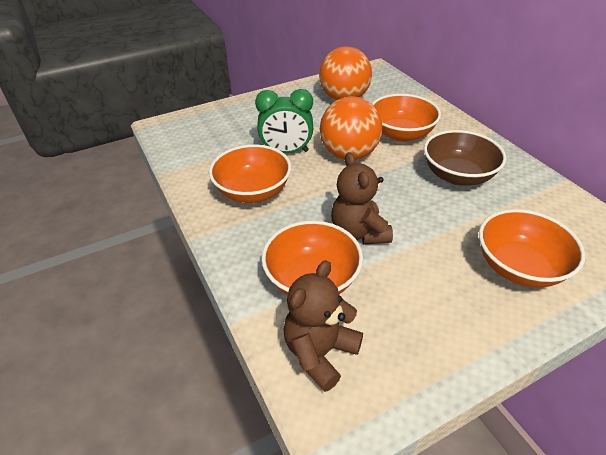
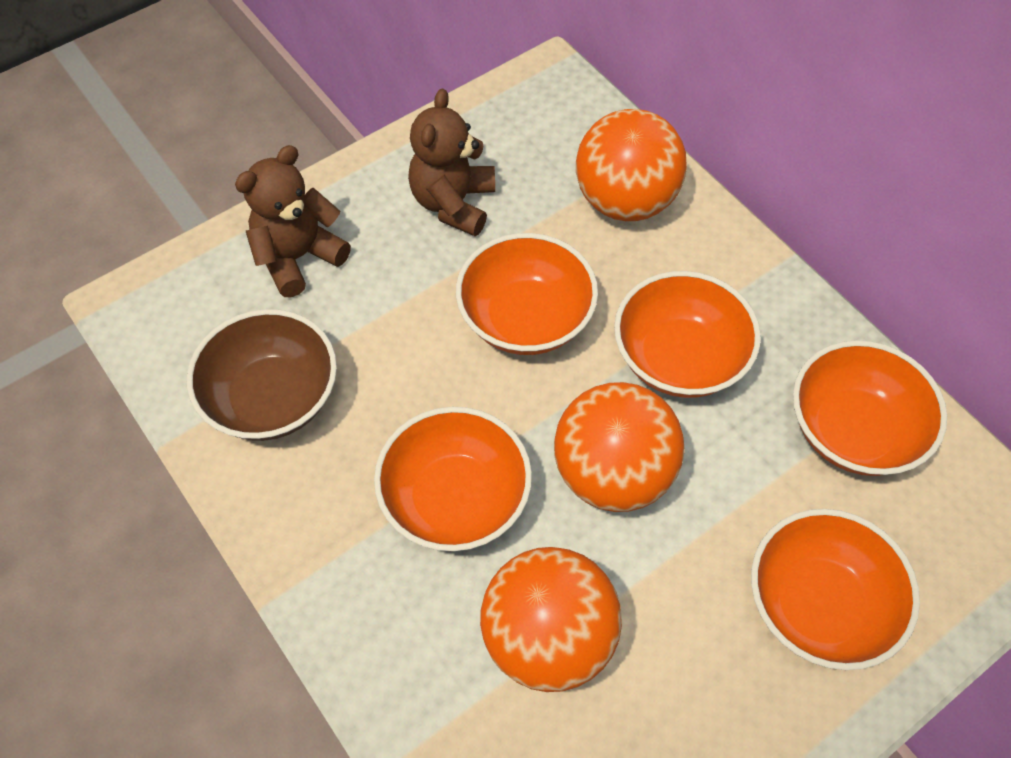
green clock: [255,89,313,153] = 1 -> none = 0
orange ball: [319,47,372,100] [320,96,382,160] = 2 -> [480,547,622,692] [554,382,685,512] [576,109,687,221] = 3
orange bowl: [209,144,291,203] [262,221,363,295] [372,94,441,142] [479,209,585,288] = 4 -> [374,407,532,551] [456,233,598,355] [614,271,761,398] [751,509,920,670] [793,340,947,476] = 5

